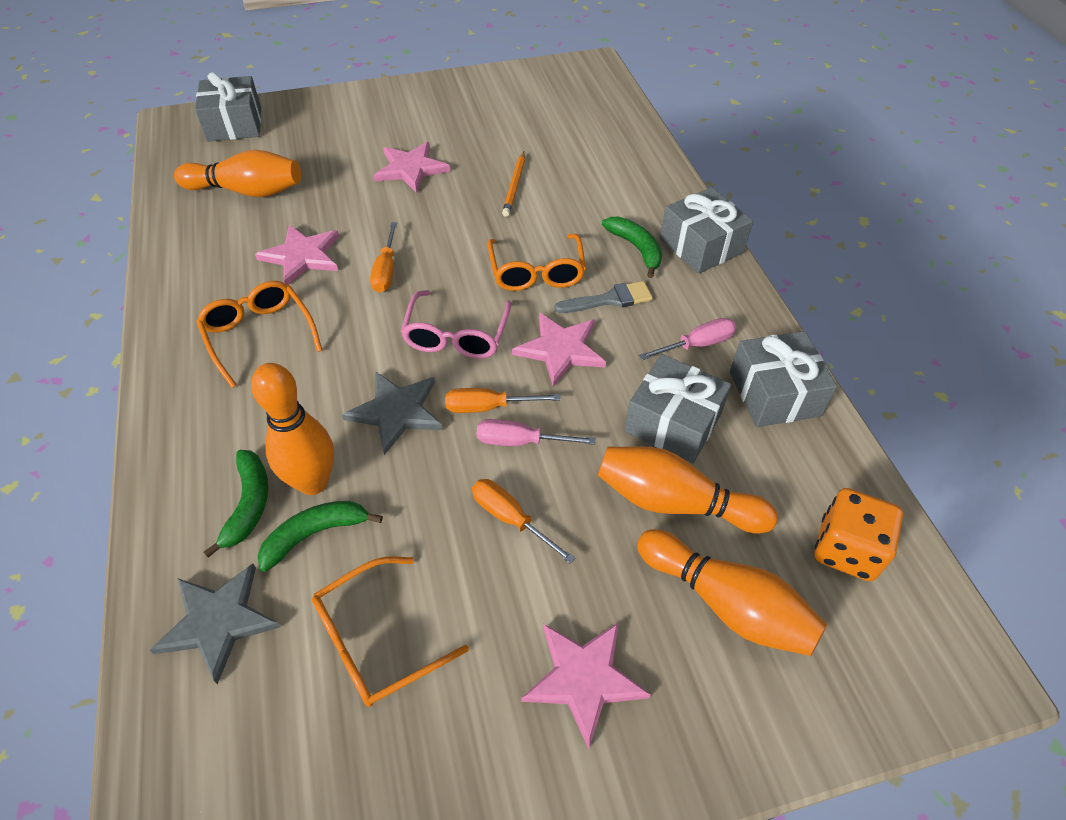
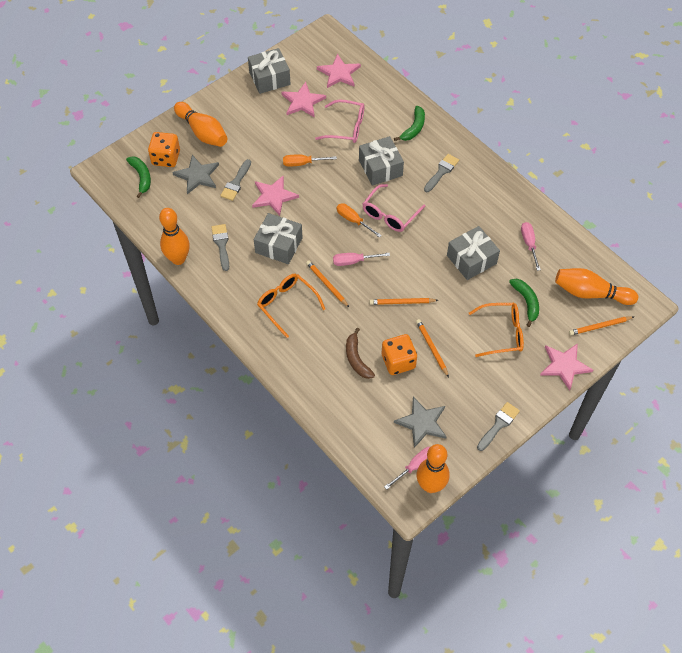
brown banana: none = 0 -> [346,328,375,379] = 1
grey brush: [554,281,653,313] = 1 -> [211,224,229,271] [220,159,251,201] [424,154,459,192] [477,402,520,451] = 4
orange dice: [814,488,903,581] = 1 -> [148,132,180,167] [382,334,417,375] = 2
orange glasses: [196,281,322,388] [312,556,469,707] [488,234,586,291] = 3 -> [257,274,325,338] [469,303,524,357] = 2
orange pencil: [502,151,525,217] = 1 -> [306,260,349,307] [370,298,438,305] [416,319,449,377] [569,316,634,335] = 4
orange screwdriver: [370,222,397,293] [445,388,560,413] [472,479,575,564] = 3 -> [283,155,337,167] [337,203,382,238] = 2
pink glasses: [401,290,512,359] = 1 -> [315,100,364,143] [363,184,425,232] = 2
pink screwdriver: [477,419,596,446] [639,318,736,360] = 2 -> [333,253,390,266] [384,447,430,490] [521,222,541,271] = 3

